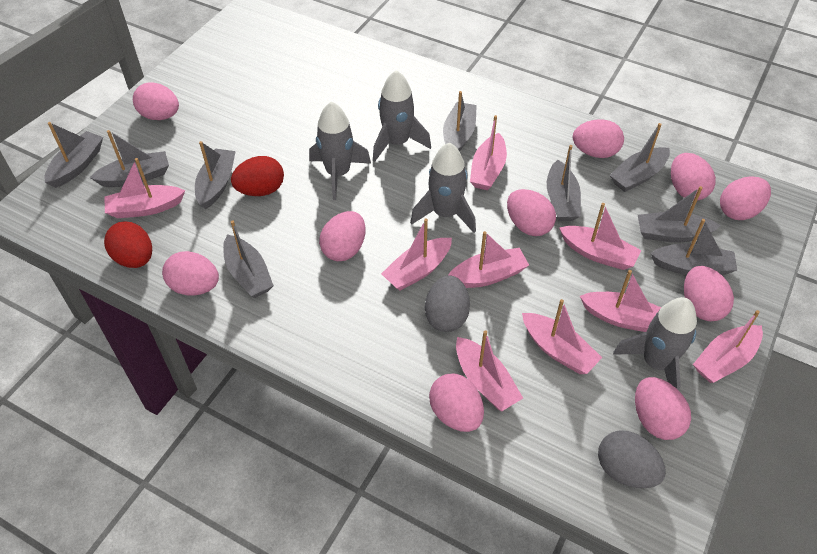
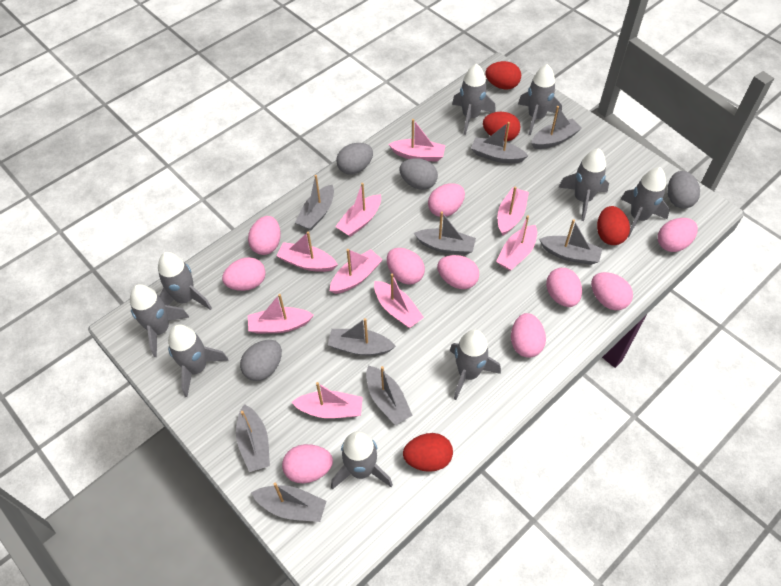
grey egg: [425,276,470,332] [598,430,666,488] = 2 -> [240,340,282,381] [336,143,373,174] [399,158,438,190] [668,171,700,209] = 4
grey rocket: [309,102,371,200] [373,70,431,162] [410,143,476,233] [613,297,697,390] = 4 -> [130,284,189,357] [158,252,212,310] [168,324,229,397] [331,431,393,490] [450,330,501,400] [452,64,496,135] [518,64,562,135] [558,148,609,221] [621,167,670,237] = 9
red egg: [104,221,152,268] [231,156,284,196] = 2 -> [403,433,453,472] [483,112,520,141] [485,61,521,89] [597,206,630,245] = 4

